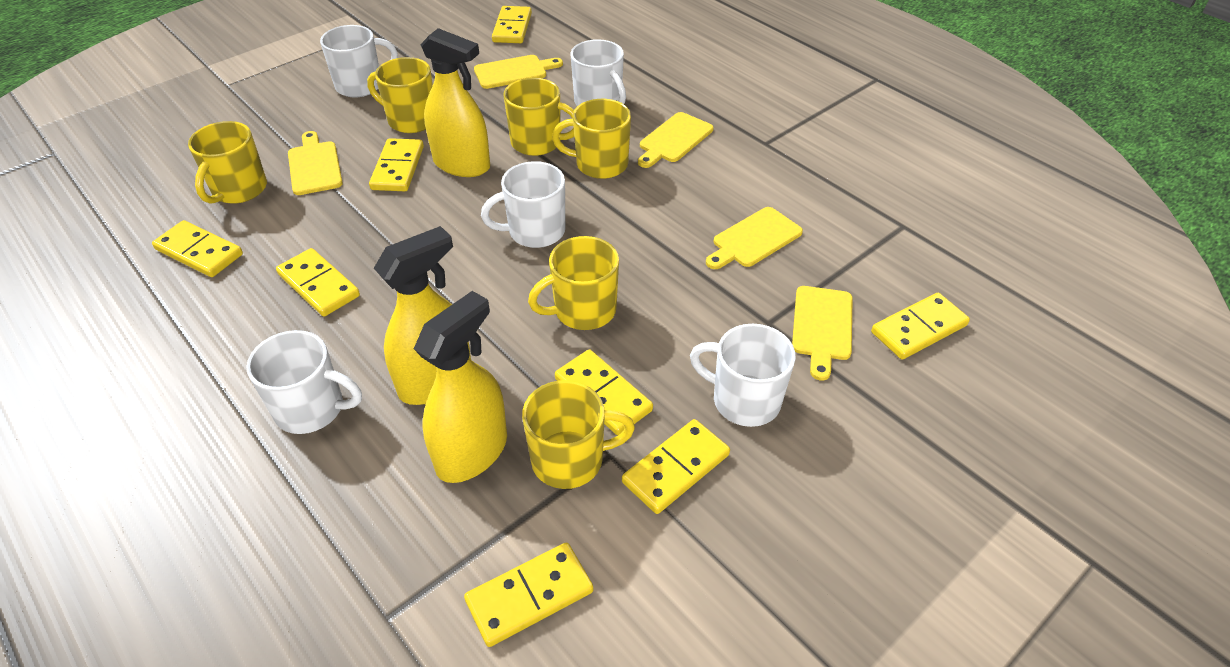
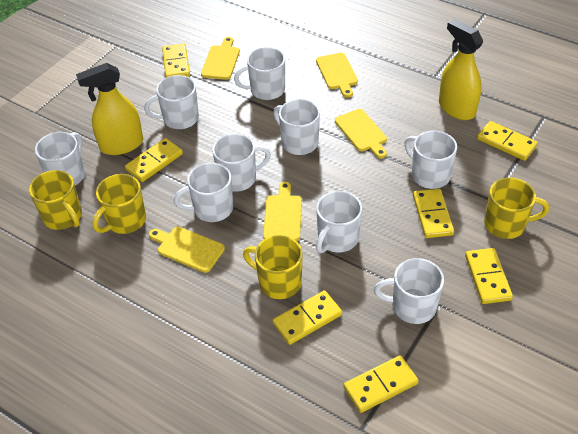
white mug: [246,330,362,434] [320,25,398,98] [481,161,565,248] [570,39,626,106] [690,324,796,427] = 5 -> [35,132,85,186] [144,75,199,129] [174,163,233,222] [212,134,271,192] [234,47,285,100] [273,99,320,155] [316,191,362,253] [374,258,444,324] [405,131,457,189] = 9
yellow domino: [152,220,243,277] [276,248,360,317] [369,138,424,191] [464,543,593,647] [492,6,532,43] [555,349,653,435] [622,419,730,514] [871,293,970,360] = 8 -> [125,138,183,182] [162,44,190,78] [273,291,342,345] [343,355,419,413] [413,189,454,238] [465,248,513,304] [477,121,538,161] = 7
yellow mug: [188,121,267,204] [367,57,433,133] [504,78,574,156] [522,380,635,489] [528,236,619,330] [552,99,631,179] = 6 -> [29,170,82,230] [92,174,146,234] [243,235,303,299] [484,177,549,239] = 4
yellow spray bottle: [374,226,471,405] [414,291,507,483] [420,28,490,177] = 3 -> [76,63,143,155] [439,19,483,120] = 2

